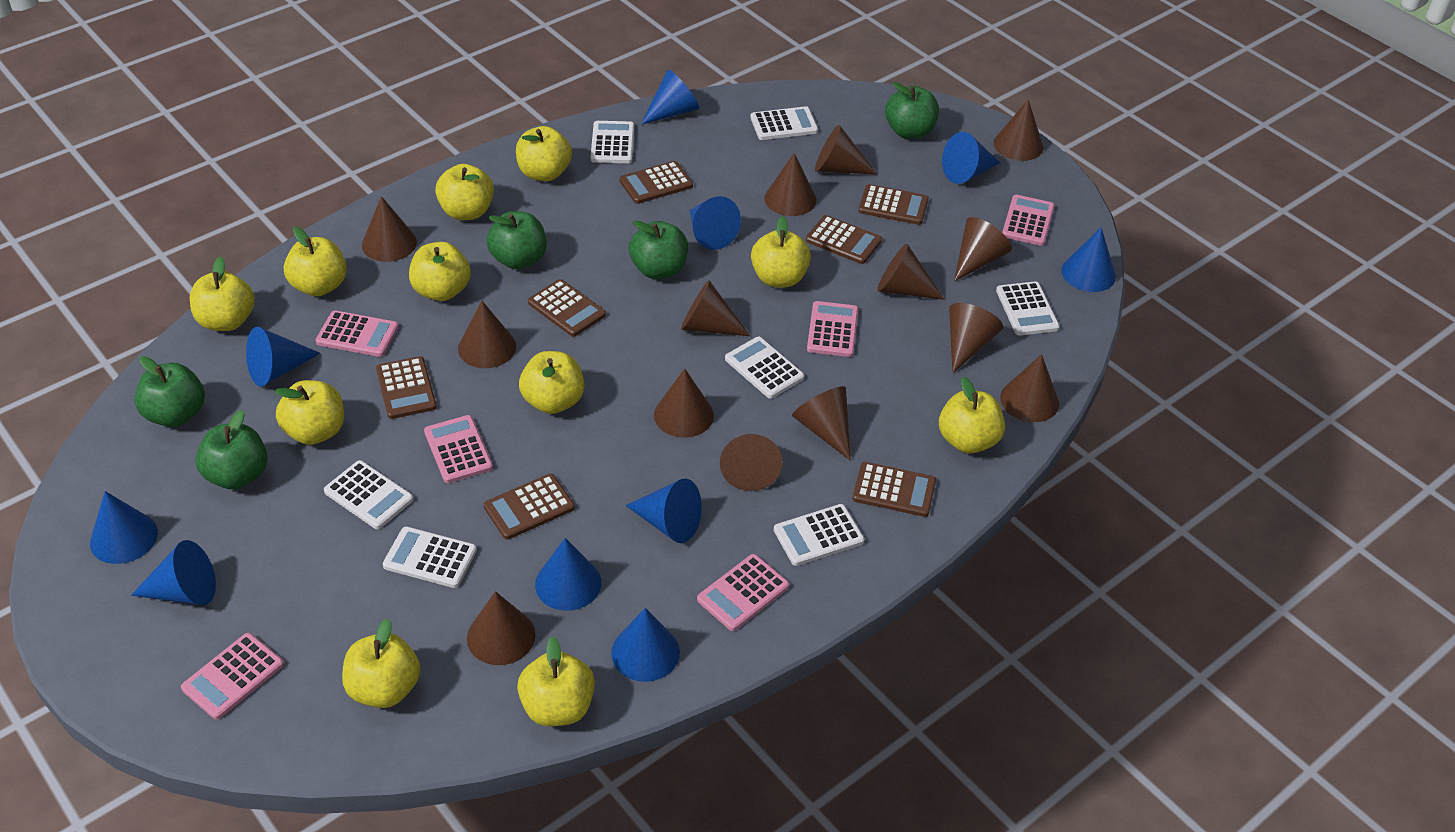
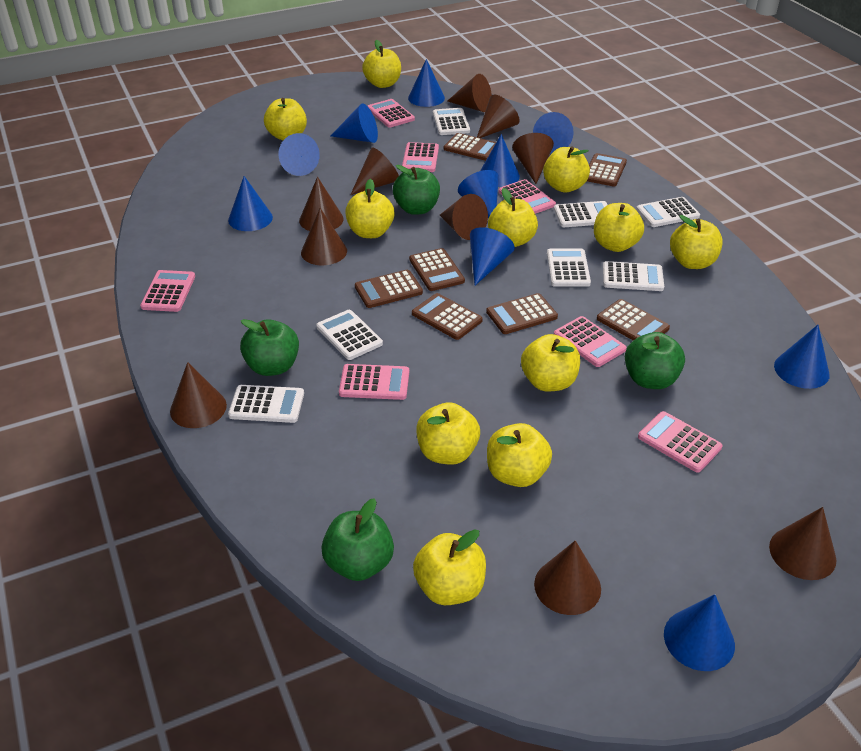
brown cone: [362,196,417,262] [458,301,516,368] [467,591,536,665] [654,369,714,438] [681,280,750,336] [720,434,783,491] [765,153,816,216] [792,386,851,461] [815,125,877,174] [877,244,944,300] [949,303,1003,373] [954,217,1012,281] [994,99,1043,161] [1000,354,1059,422] = 14 -> [170,362,227,428] [299,177,343,231] [301,208,347,265] [351,147,399,195] [440,194,488,240] [447,74,492,112] [477,95,520,138] [512,133,554,184] [534,540,601,615] [769,507,836,580] = 10
green apple: [135,356,205,427] [195,410,267,489] [487,211,546,269] [629,220,688,279] [885,82,939,139] = 5 -> [240,319,299,376] [321,498,394,581] [393,165,440,215] [625,332,685,389] = 4
pink calculator: [181,633,284,720] [316,310,399,357] [424,415,493,483] [697,554,789,631] [807,301,858,357] [1002,195,1055,246] = 6 -> [140,270,195,312] [339,364,409,400] [368,99,415,128] [402,142,439,172] [499,179,556,214] [554,316,627,367] [638,411,723,473] = 7

